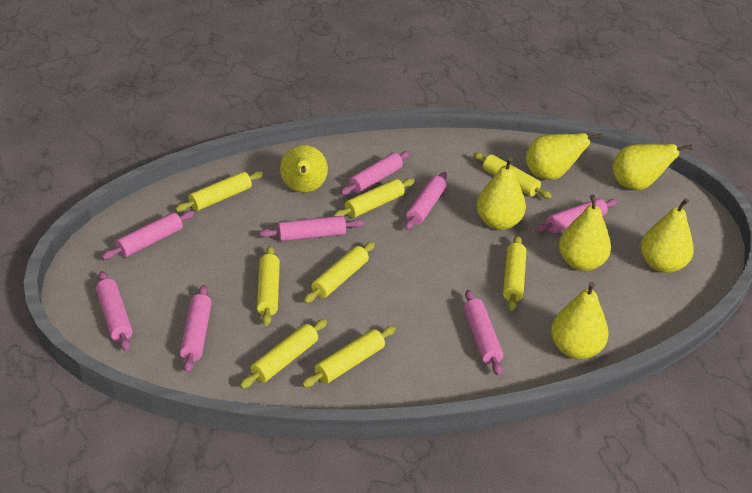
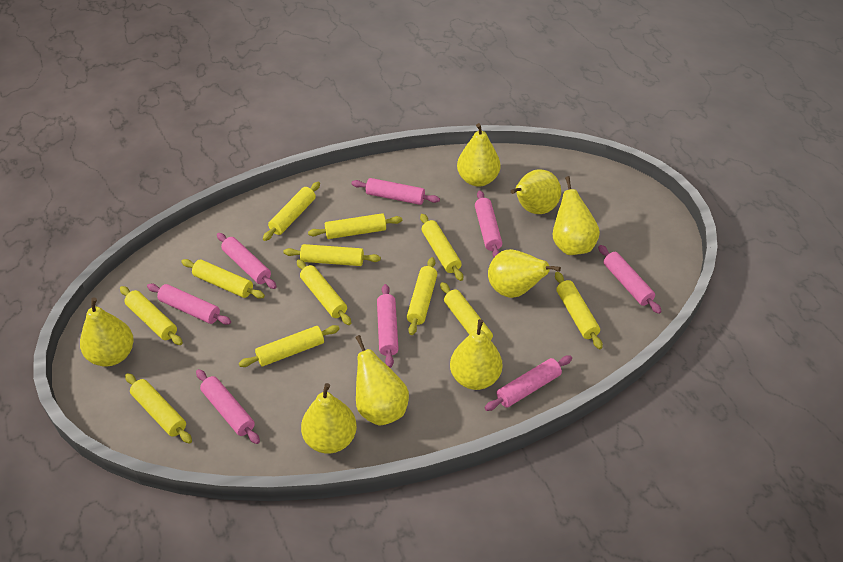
yellow pear: [280,145,328,193] [476,157,526,230] [526,133,602,180] [551,282,609,359] [559,194,611,271] [612,144,692,190] [641,198,694,273] = 7 -> [80,297,134,366] [301,383,357,453] [355,335,409,426] [450,319,502,390] [457,123,500,187] [488,249,561,298] [511,169,561,214] [553,176,600,255] = 8
yellow rolling pin: [175,171,263,212] [240,319,327,389] [257,246,280,326] [302,326,396,388] [304,242,375,303] [333,178,415,218] [473,153,552,199] [503,236,526,311] = 8 -> [120,286,183,345] [125,373,192,444] [181,259,265,299] [239,325,340,367] [263,182,320,241] [284,244,381,266] [297,259,351,325] [308,213,402,239] [407,257,437,335] [420,214,463,281] [440,282,497,349] [555,272,603,349] = 12

